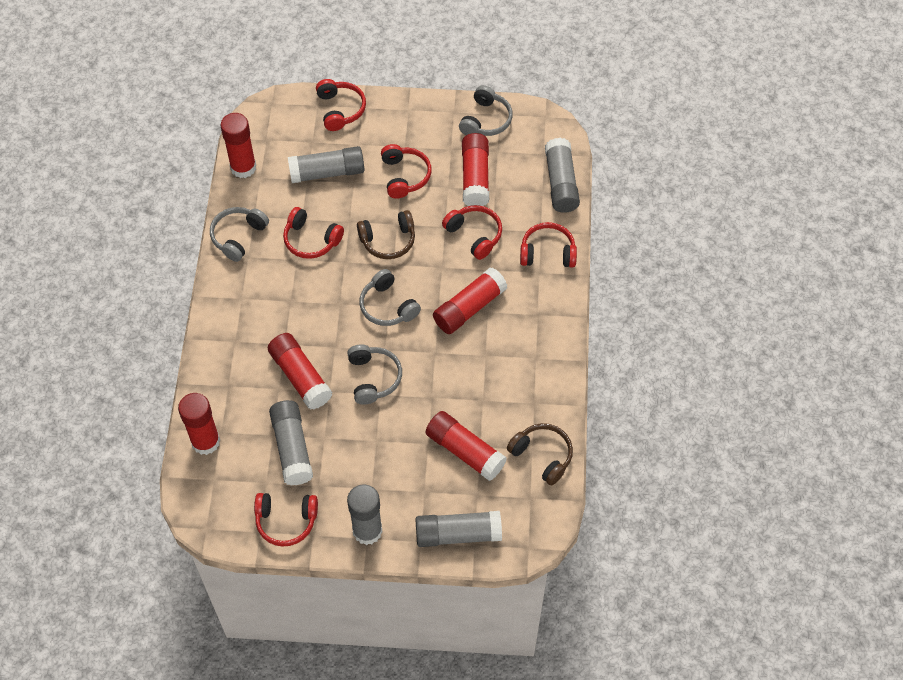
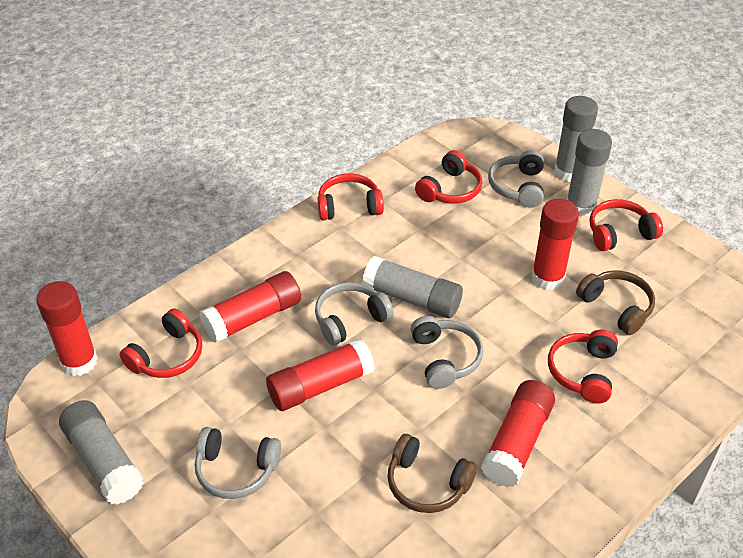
grey glue stick: [269,400,313,485] [288,146,364,183] [347,484,382,545] [415,511,502,547] [545,138,580,213] = 5 -> [59,400,144,504] [362,256,463,318] [554,96,598,182] [567,129,612,217] = 4
red glue stick: [178,393,220,455] [220,113,256,178] [268,333,332,410] [426,411,507,481] [433,268,507,334] [462,133,489,206] = 6 -> [36,281,98,376] [200,271,301,343] [266,338,375,411] [481,380,555,487] [531,199,579,290] = 5
red headphones: [254,493,318,547] [283,207,344,259] [316,79,366,131] [381,144,432,199] [442,205,502,260] [520,222,577,268] = 6 -> [119,308,202,378] [318,173,384,220] [415,150,482,204] [548,330,618,404] [589,199,663,251] = 5

